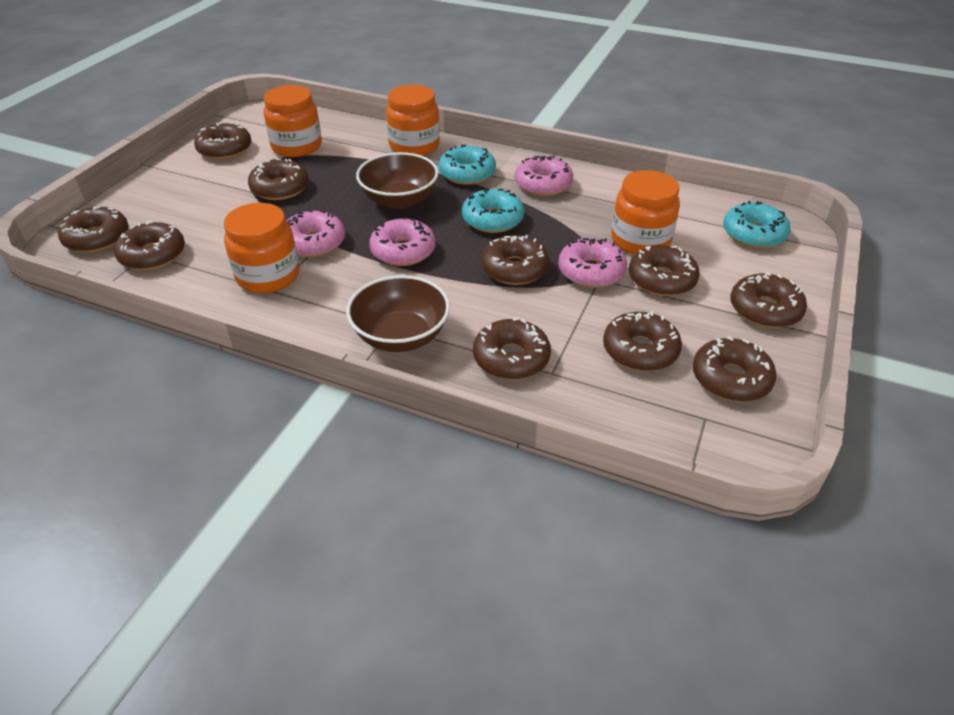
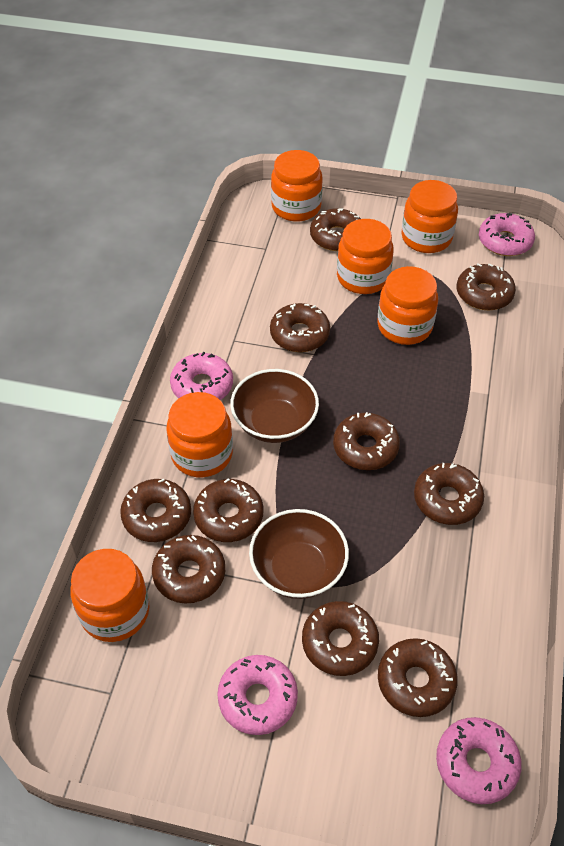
orange jar: [224,203,300,293] [264,85,322,157] [386,85,440,156] [611,170,680,254] = 4 -> [70,549,150,642] [166,392,233,477] [271,150,323,222] [337,219,394,294] [377,266,438,345] [401,180,458,253] = 6
turquoise donut: [439,144,496,185] [462,188,524,233] [723,201,791,248] = 3 -> none = 0

